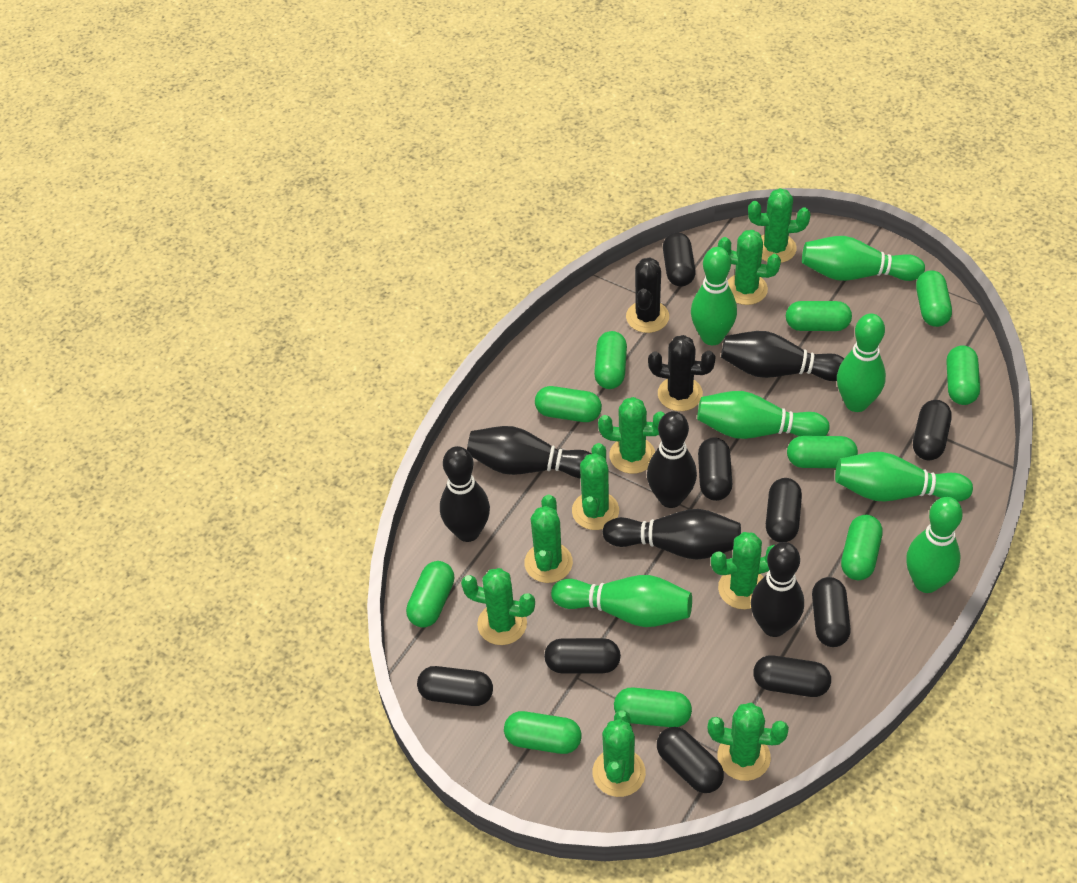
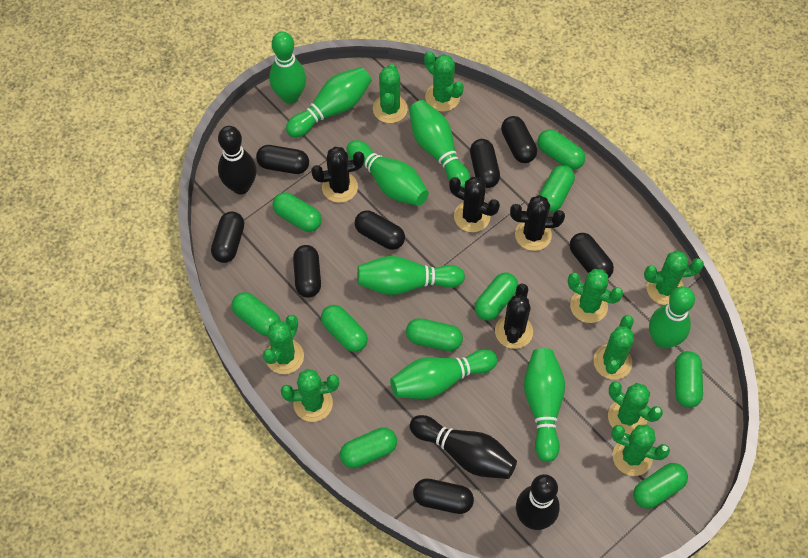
black bowling pin: [440,446,490,542] [467,426,592,478] [602,509,741,560] [647,411,697,508] [721,331,844,381] [751,542,804,637] = 6 -> [218,126,256,194] [409,415,517,479] [516,474,560,530] = 3
black cactus: [626,257,669,333] [648,335,716,411] = 2 -> [311,147,365,203] [449,177,500,232] [495,283,533,349] [510,195,565,251] = 4
black capsule: [417,666,493,706] [544,638,621,673] [657,727,724,793] [663,233,696,287] [698,437,732,501] [753,655,831,697] [766,478,802,543] [812,577,851,647] [913,400,952,460] = 9 -> [211,211,244,263] [256,145,309,174] [293,245,321,298] [355,210,405,250] [413,479,474,514] [470,139,500,188] [501,116,537,163] [570,233,614,278] = 8
green bowling pin: [551,575,692,627] [691,247,737,345] [697,391,830,439] [802,236,925,281] [835,452,973,502] [837,313,886,412] [906,497,963,593] = 7 -> [269,31,306,104] [286,67,372,138] [346,140,429,206] [357,256,465,295] [390,349,498,399] [409,100,471,188] [524,348,565,462] [649,286,695,348] = 8

